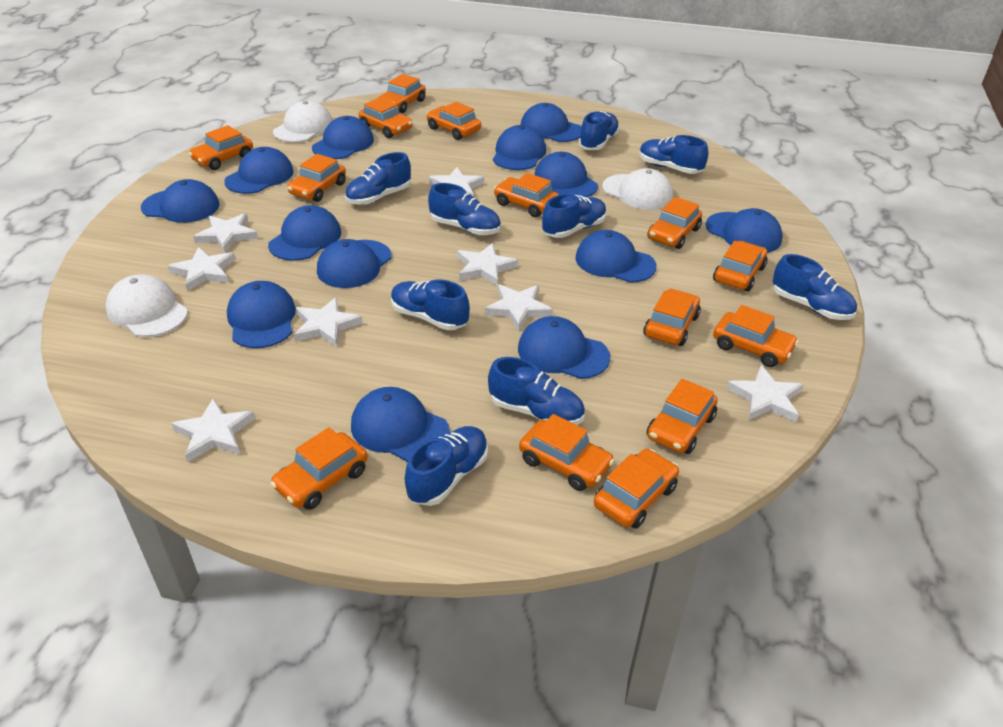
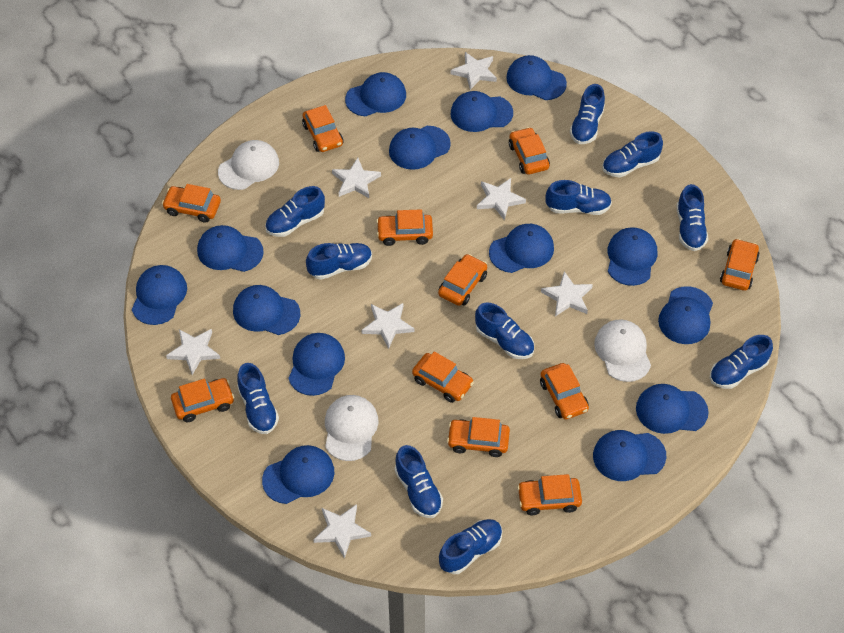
blue cap: [141,179,220,223] [224,147,294,194] [227,281,296,348] [268,205,341,261] [312,116,374,159] [317,239,392,288] [351,387,450,462] [493,125,546,170] [518,316,610,379] [520,103,581,142] [534,152,598,197] [576,230,656,283] [706,208,783,253] = 13 -> [132,265,187,325] [197,225,264,272] [233,285,300,335] [262,445,334,504] [288,333,345,396] [345,72,406,116] [389,126,451,170] [451,91,513,132] [489,224,554,273] [506,55,567,100] [593,430,666,481] [608,227,657,286] [636,384,709,434] [658,286,713,344] = 14
blue shoe: [345,152,411,205] [391,280,470,330] [405,426,488,506] [428,183,501,235] [488,357,585,425] [542,194,607,238] [578,111,620,150] [639,135,708,174] [773,254,857,320] = 9 -> [237,363,279,434] [265,186,325,237] [306,243,372,280] [395,445,443,518] [439,519,502,574] [475,302,534,359] [546,180,612,215] [570,84,605,144] [602,131,663,177] [676,184,708,251] [710,335,773,389] = 11
orange car: [189,125,253,170] [270,427,368,510] [287,154,346,202] [358,97,413,138] [378,74,426,113] [427,102,481,140] [494,173,559,217] [519,414,614,491] [594,449,679,529] [643,289,701,346] [647,197,702,249] [647,379,718,454] [713,241,767,291] [713,305,799,367] = 14 -> [162,184,221,223] [171,378,234,422] [302,105,343,152] [376,209,433,246] [412,352,474,403] [438,254,487,306] [447,417,510,457] [509,127,550,175] [517,474,582,515] [540,363,589,420] [720,239,760,291] = 11
white star: [168,247,236,291] [171,398,255,462] [193,213,258,253] [294,297,363,347] [429,167,484,197] [457,243,518,286] [485,284,553,331] [727,365,804,422] = 8 -> [166,329,220,375] [313,504,371,559] [332,158,381,198] [362,303,415,349] [451,52,497,90] [477,178,526,220] [541,271,593,316] = 7

